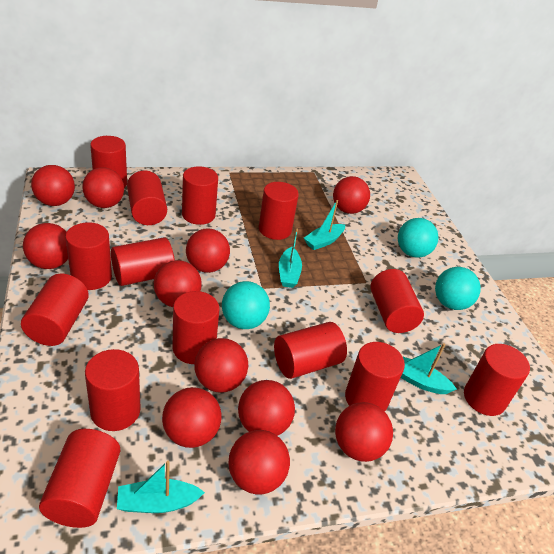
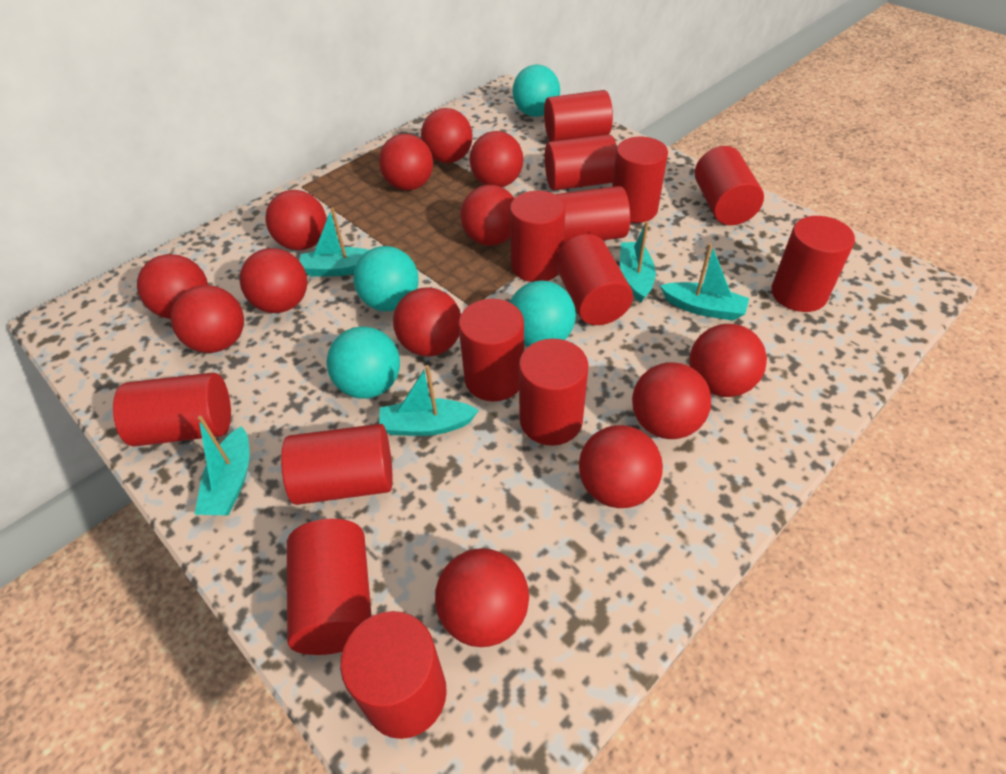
red ball: [23,223,68,269] [31,165,75,206] [82,167,124,208] [154,260,202,307] [162,387,222,448] [186,229,230,273] [195,338,248,393] [228,430,290,494] [238,380,295,436] [333,176,370,214] [335,402,393,462] = 11 -> [137,254,208,319] [171,285,244,353] [240,248,307,313] [265,190,326,250] [379,134,433,190] [393,288,461,356] [421,108,473,163] [435,548,529,647] [460,185,515,246] [469,131,523,187] [579,425,663,508] [632,362,711,439] [690,324,767,397] = 13
turquoise ball: [222,281,270,329] [398,218,439,258] [435,267,481,310] = 3 -> [326,327,400,399] [353,246,419,311] [510,281,576,347] [513,65,560,117] = 4
turquoise boat: [117,460,205,513] [279,229,302,288] [304,200,345,250] [401,343,457,394] = 4 -> [194,416,250,516] [300,207,369,276] [379,365,479,436] [620,221,656,302] [660,243,749,321] = 5

